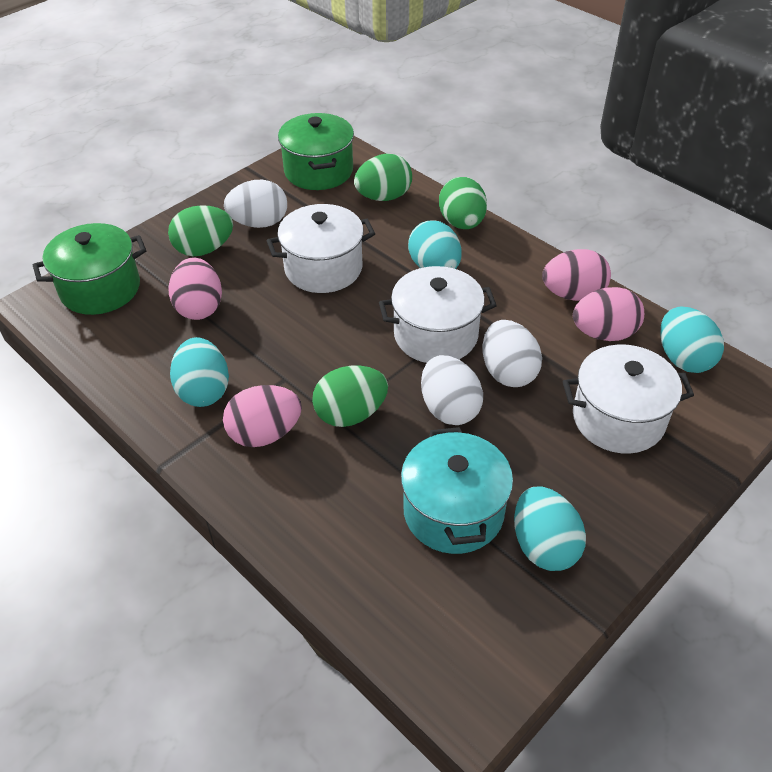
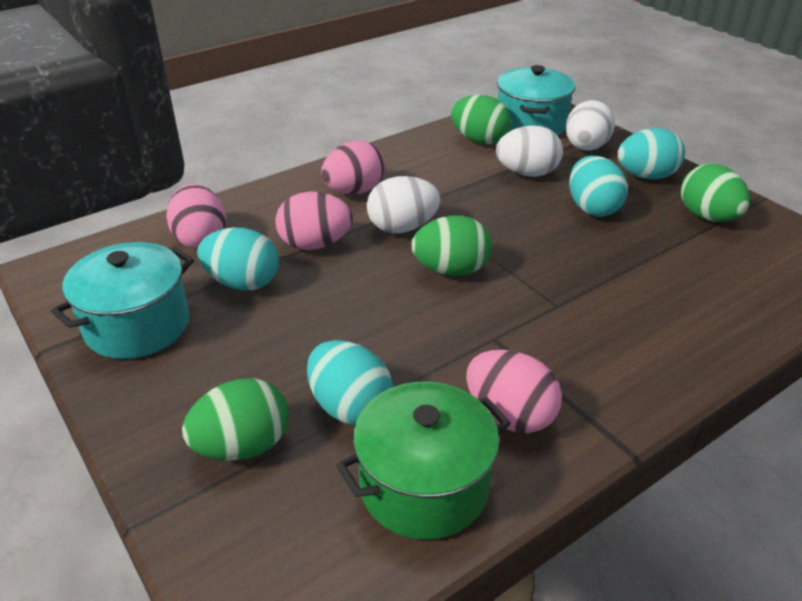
green pot: [33,223,146,315] [278,113,354,190] = 2 -> [336,381,510,540] = 1
turquoise pot: [401,427,513,554] = 1 -> [51,242,194,359] [497,65,576,136] = 2
white pot: [267,204,375,293] [379,266,497,363] [563,345,694,454] = 3 -> none = 0

